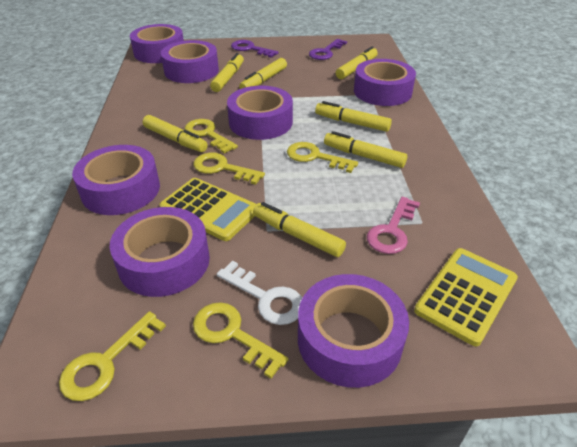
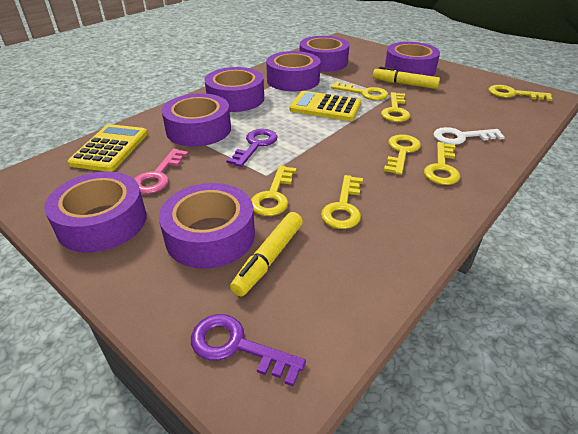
yellow key: [59,311,166,401] [185,119,238,154] [193,153,265,185] [193,302,289,379] [287,142,358,173] = 5 -> [251,165,297,216] [321,175,363,229] [331,81,388,100] [381,92,410,122] [384,134,421,175] [424,142,460,185] [488,85,552,101] = 7
yellow marker: [143,115,208,152] [210,53,244,92] [239,58,287,89] [253,202,346,257] [315,101,392,132] [324,131,407,168] [336,46,378,79] = 7 -> [230,212,303,296] [373,67,440,89] = 2

